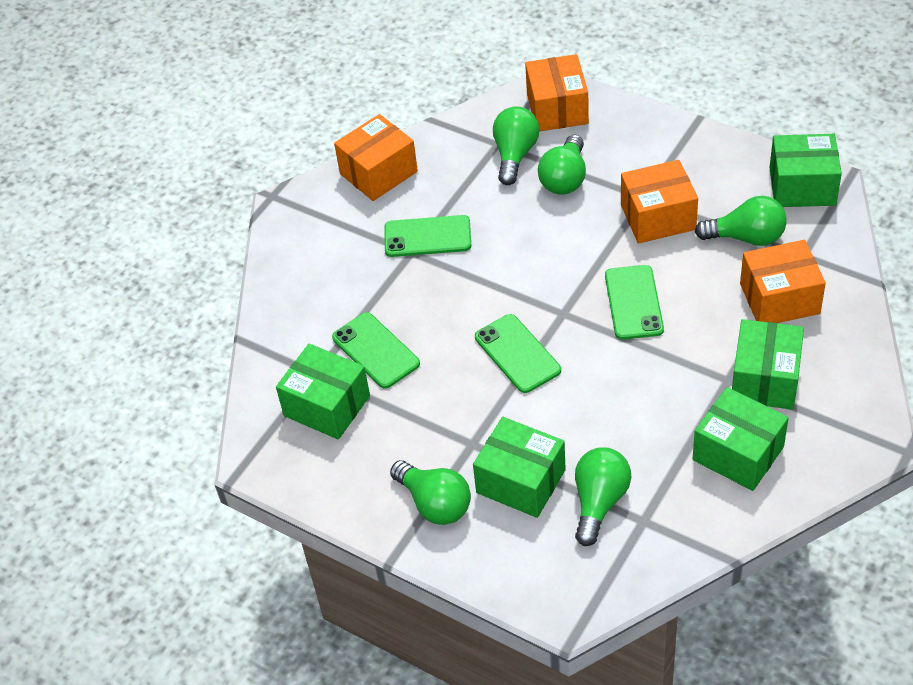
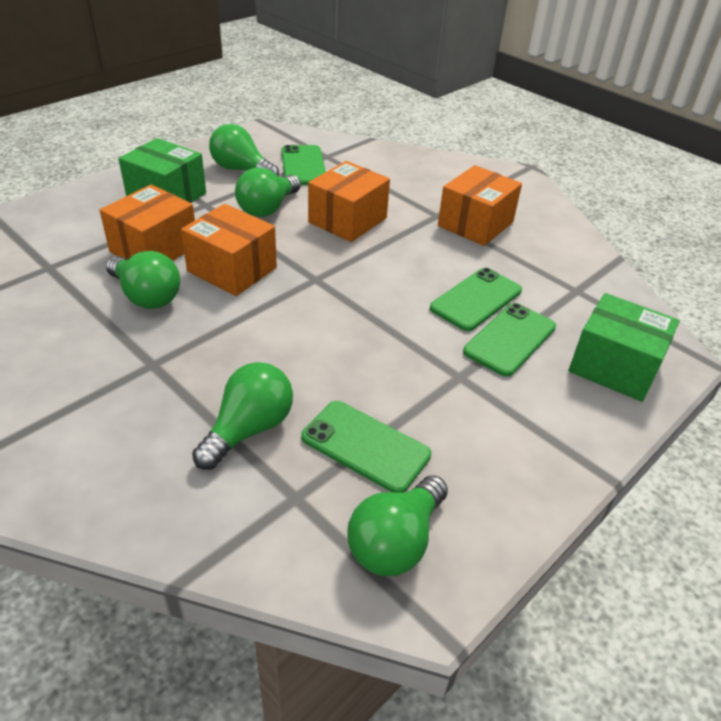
green box: [276,344,370,440] [473,417,566,518] [693,387,789,491] [732,319,804,410] [770,134,842,207] = 5 -> [118,138,206,203] [569,293,680,402] = 2

